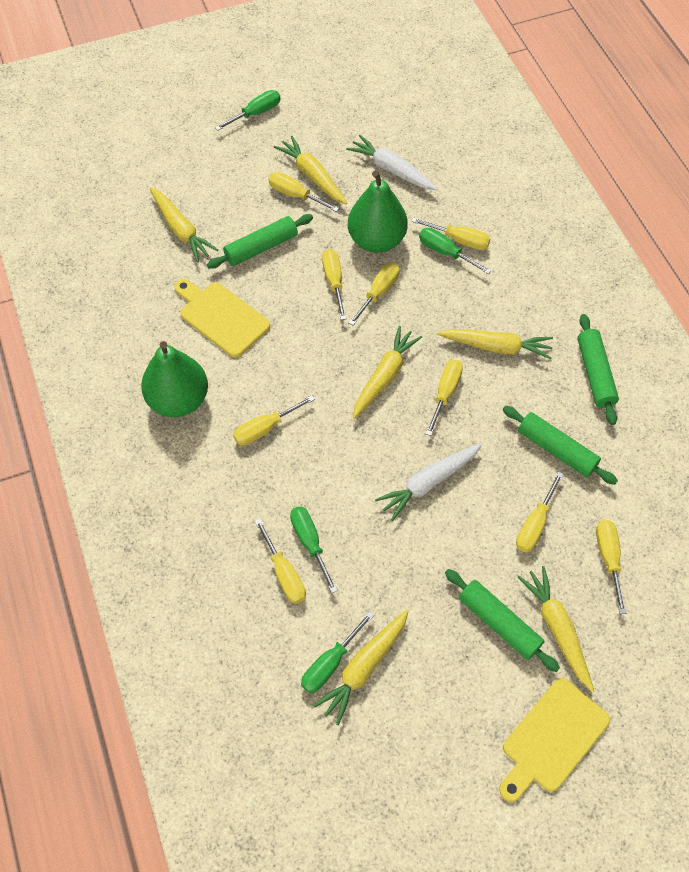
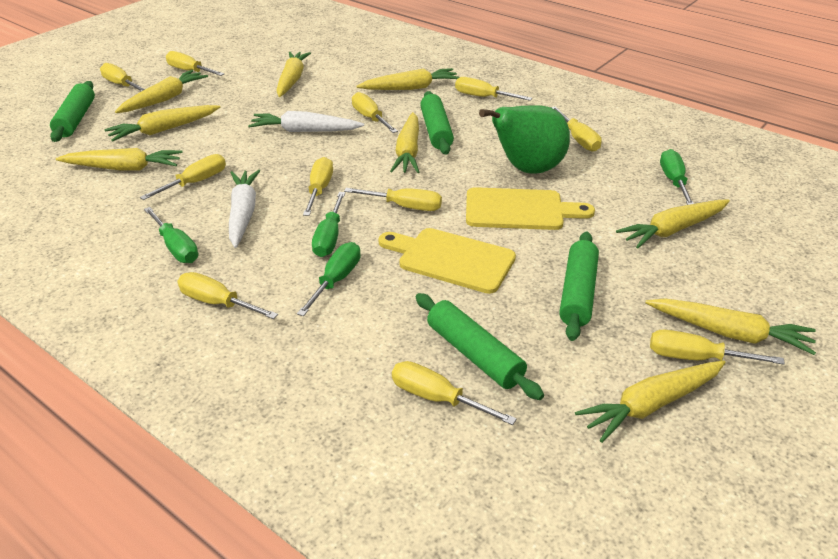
green pear: [141,341,208,417] [348,170,408,253] = 2 -> [479,106,570,174] = 1
yellow carrot: [150,188,218,262] [274,136,347,204] [313,609,409,725] [353,326,422,419] [437,329,553,359] [518,566,594,693] = 6 -> [56,148,183,171] [105,105,220,142] [115,70,208,113] [276,52,311,97] [356,68,460,90] [390,112,419,173] [575,360,725,443] [616,199,730,249] [645,298,816,355] = 9
yellow screwdriver: [233,395,315,446] [255,519,306,604] [268,172,339,212] [322,249,346,320] [349,262,400,326] [411,217,491,250] [426,360,463,436] [516,472,564,552] [596,520,626,614] = 9 -> [100,63,145,91] [140,154,226,200] [166,51,224,76] [177,272,278,319] [303,157,333,216] [344,188,442,211] [352,92,398,133] [392,361,517,425] [455,77,532,101] [551,106,602,152] [650,330,785,365] = 11

